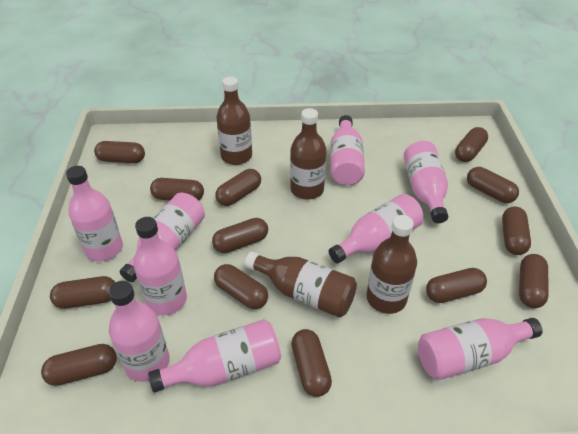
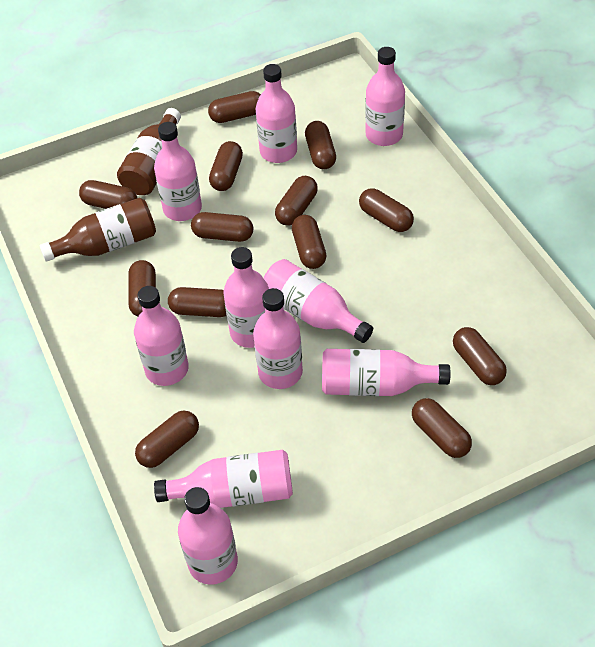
brown bottle: [216,77,252,165] [245,251,357,317] [290,108,327,200] [366,215,417,314] = 4 -> [40,198,156,262] [117,108,181,195] = 2
pink bottle: [66,166,123,262] [109,281,170,382] [120,193,205,282] [133,217,187,316] [148,319,281,393] [329,194,423,263] [330,115,365,185] [403,141,448,223] [418,318,543,380] = 9 -> [134,286,189,386] [154,122,202,221] [154,450,293,508] [178,487,238,585] [224,247,269,348] [253,288,303,389] [256,64,297,163] [264,259,373,343] [322,349,450,396] [365,47,405,146] = 10

